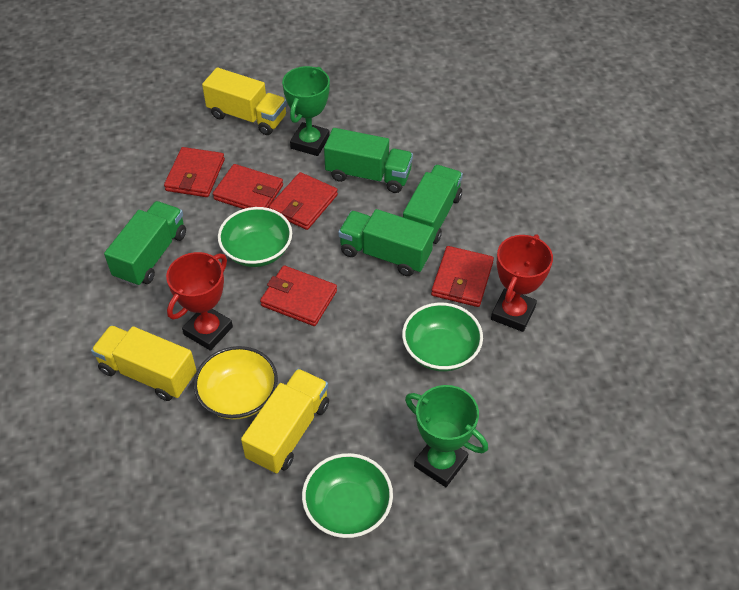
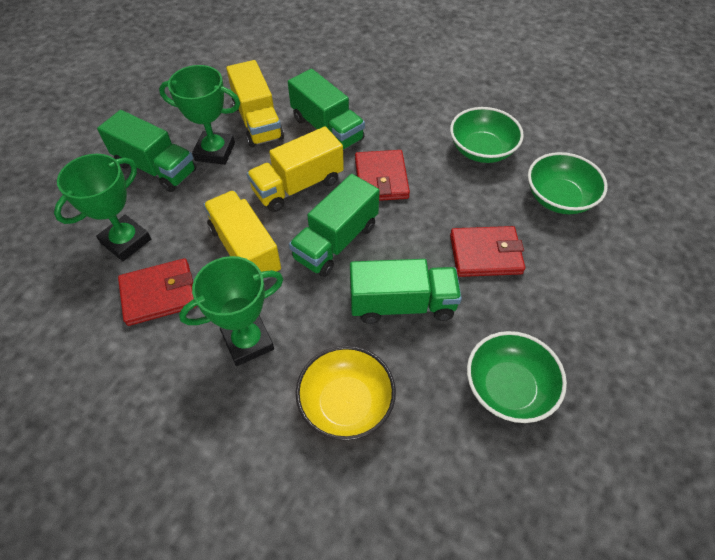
green trophy: [282,66,330,156] [405,385,488,487] = 2 -> [54,154,151,261] [159,65,240,165] [179,256,283,366] = 3
red trophy: [166,252,233,351] [491,234,553,332] = 2 -> none = 0
red wallet: [164,147,225,197] [213,164,283,209] [260,266,337,326] [269,172,338,230] [431,246,494,307] = 5 -> [118,258,197,326] [355,150,410,201] [450,226,525,277] = 3

